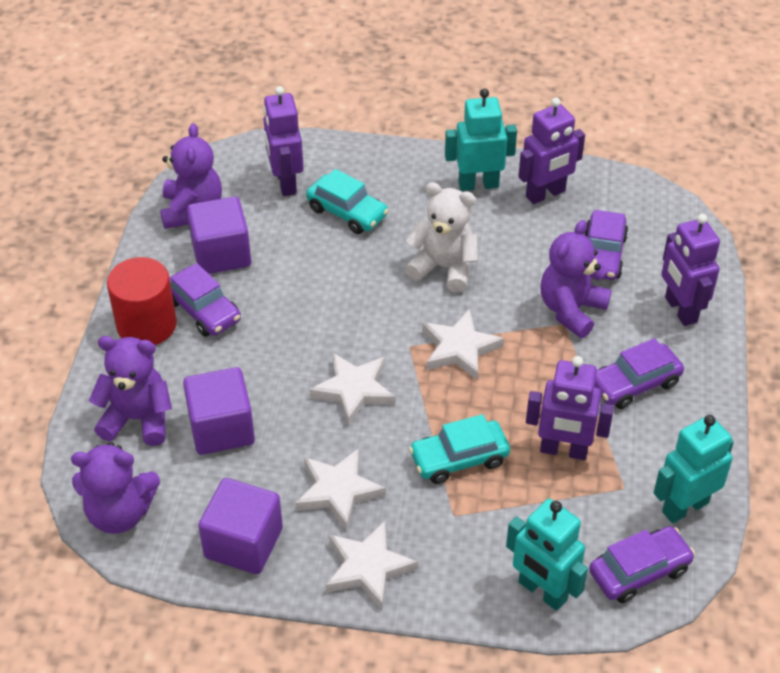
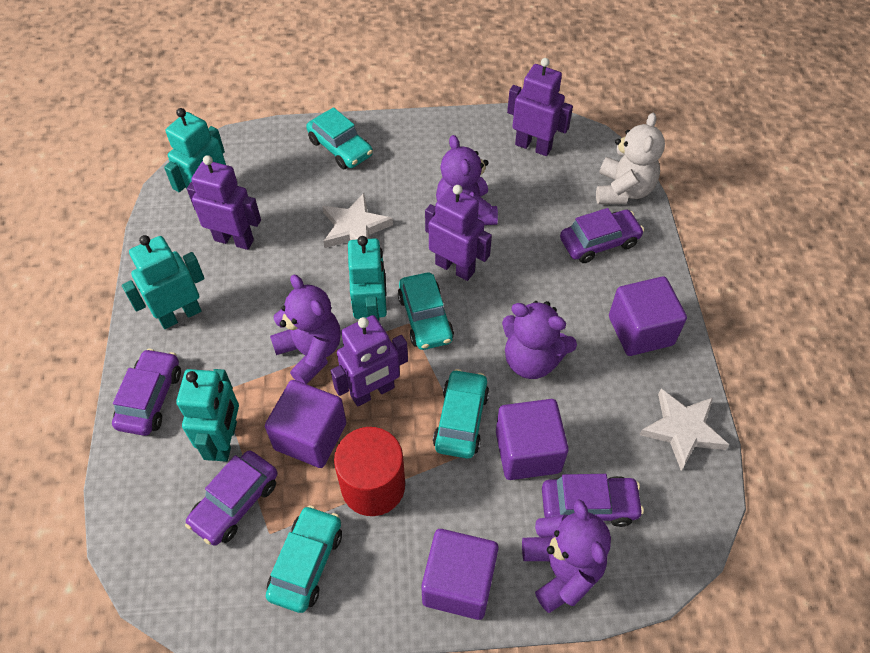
purple cube: [183,367,255,455] [187,197,251,274] [198,478,283,574] = 3 -> [265,380,346,468] [421,529,499,620] [496,399,569,480] [609,277,687,356] = 4
turquoise car: [306,169,389,234] [409,414,510,484] = 2 -> [266,505,342,613] [306,107,373,169] [398,273,454,350] [433,369,489,459] = 4
turquoise robot: [445,88,517,191] [506,499,588,611] [654,415,734,523] = 3 -> [122,235,205,329] [164,108,226,197] [176,369,239,462] [348,236,387,321] = 4
white star: [295,448,386,530] [309,353,395,426] [326,521,418,610] [422,309,504,380] = 4 -> [322,193,393,248] [640,389,729,470] = 2

